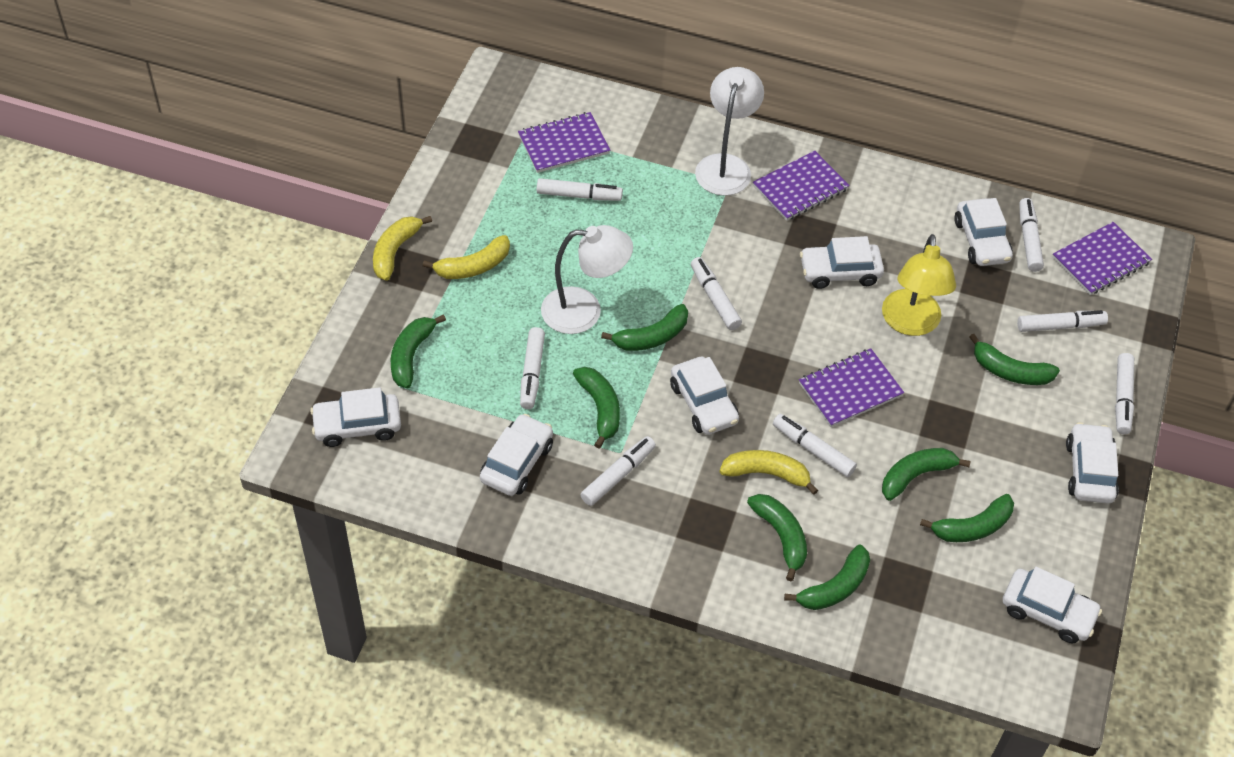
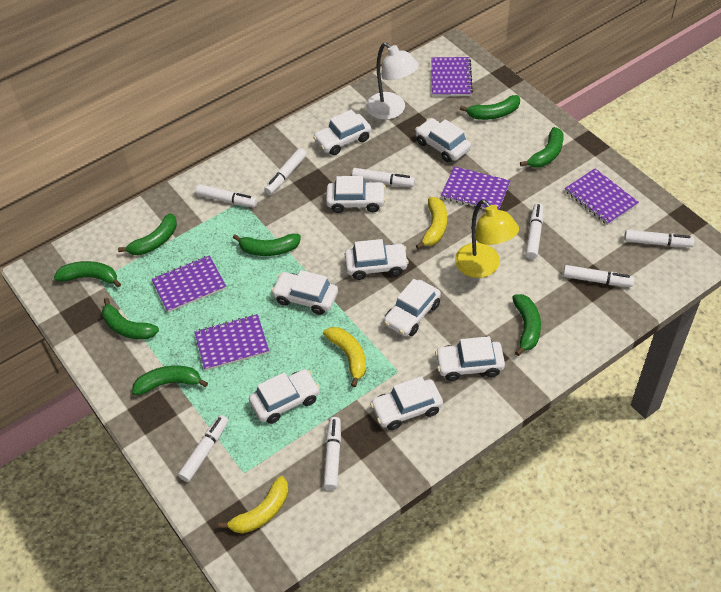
purple notebook: [518,112,610,173] [753,151,850,221] [799,348,904,427] [1053,222,1152,295] = 4 -> [152,255,226,313] [194,314,269,371] [431,57,473,96] [441,166,511,210] [565,168,639,225] = 5
white car: [310,387,401,447] [480,414,553,496] [670,357,739,435] [800,236,884,289] [954,198,1013,266] [1003,567,1102,644] [1066,422,1119,503] = 7 -> [249,369,320,424] [271,270,338,315] [313,109,372,155] [326,176,386,213] [345,239,409,280] [370,376,443,430] [384,279,441,336] [415,118,471,163] [435,336,505,381] = 9
white lamp: [541,225,633,334] [695,67,764,196] = 2 -> [366,42,419,120] = 1

